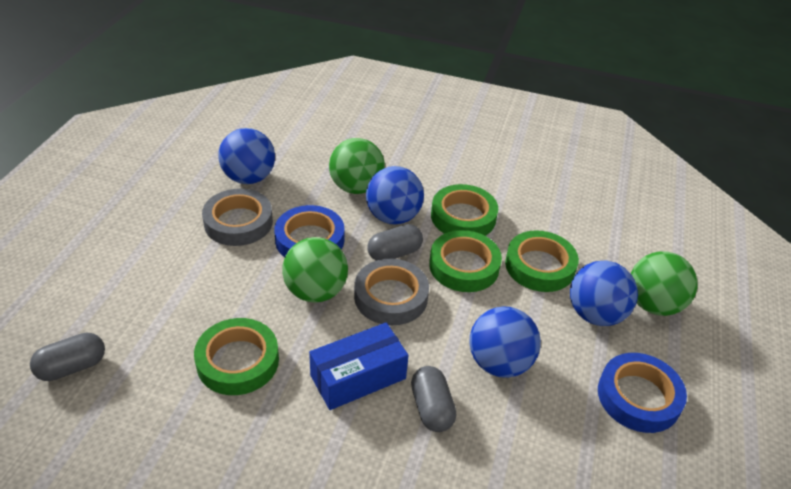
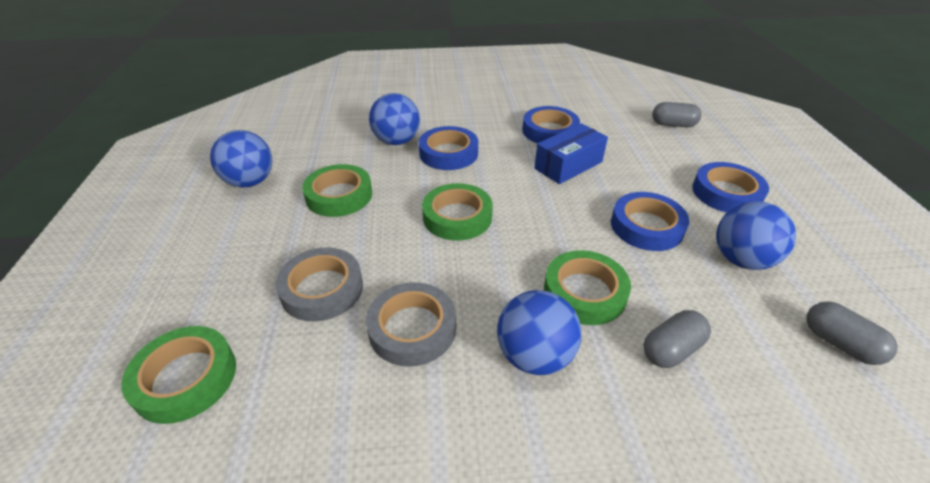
blue tape: [274,205,344,257] [598,353,687,433] = 2 -> [419,126,478,170] [522,106,580,143] [611,192,689,251] [692,162,769,213] = 4
green ball: [282,237,348,303] [329,138,385,194] [631,251,698,316] = 3 -> none = 0

